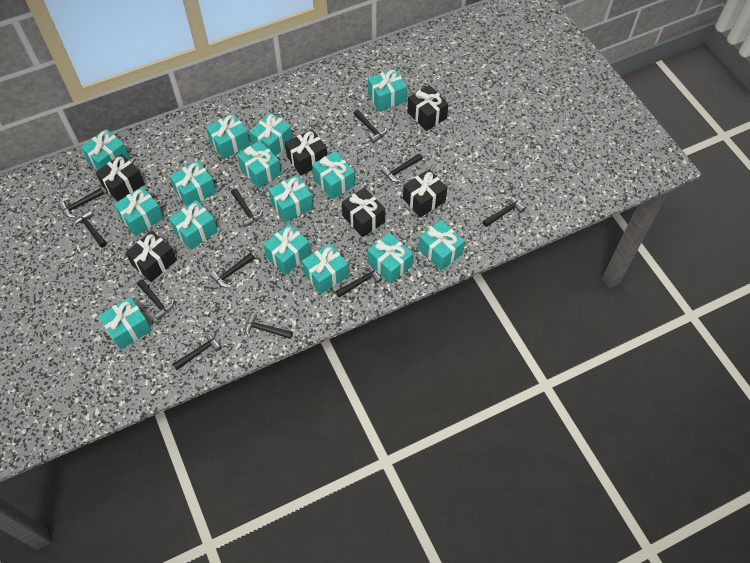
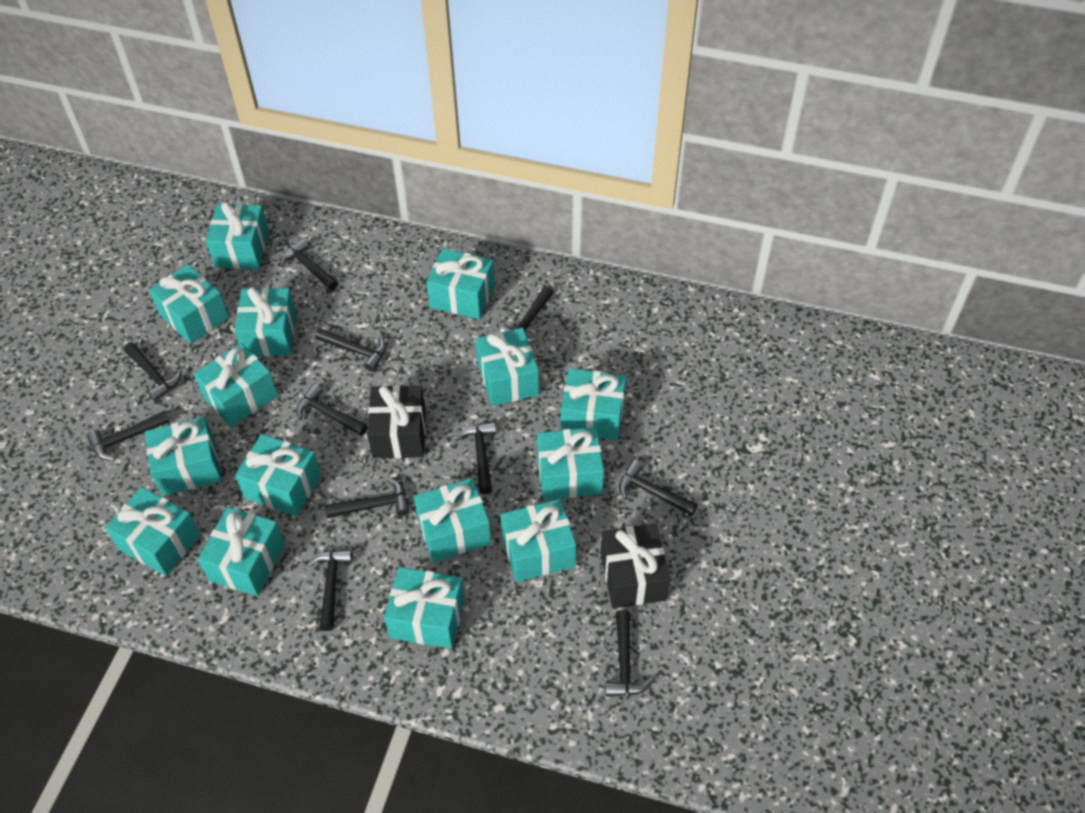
black gift: [95,154,145,201] [125,231,177,282] [285,129,327,175] [342,187,385,237] [403,169,447,217] [407,85,449,131] = 6 -> [367,385,426,458] [601,523,670,608] = 2

